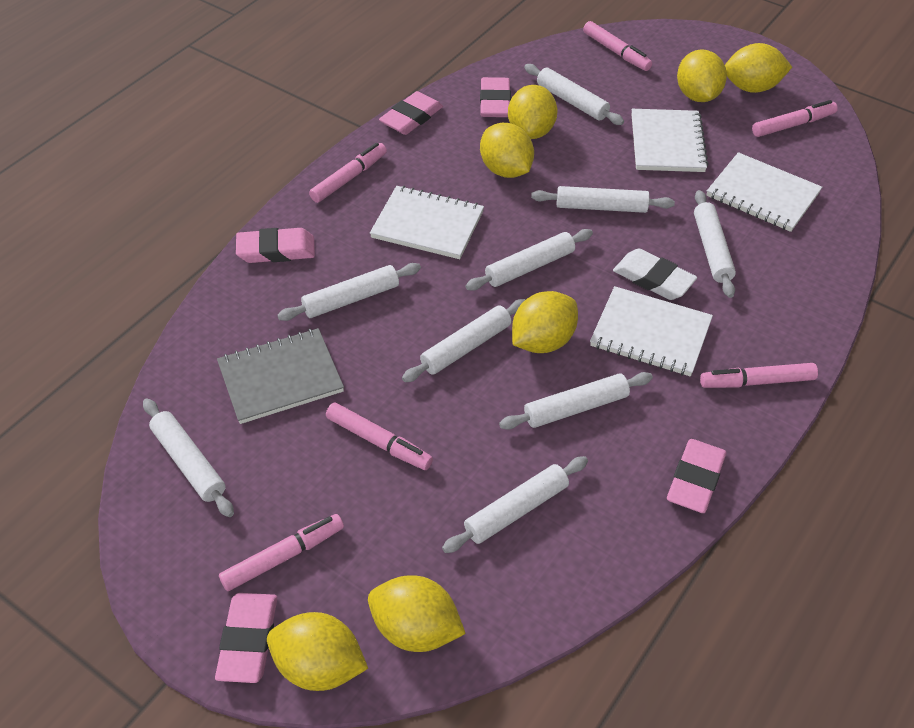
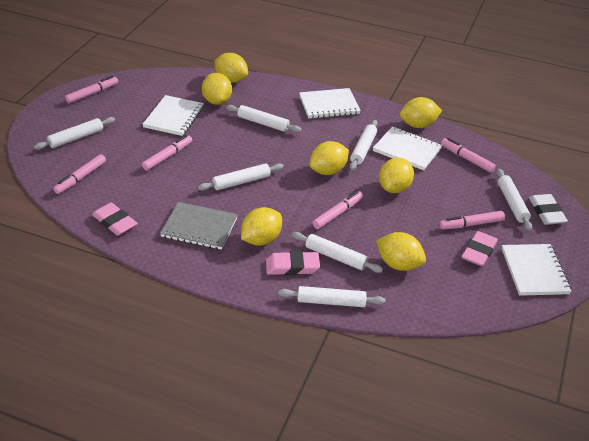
pink eraser: [215,593,277,683] [236,228,315,263] [379,91,443,135] [480,77,511,117] [667,439,726,513] = 5 -> [92,203,138,236] [266,251,320,275] [461,231,498,266] = 3
white rolling pin: [143,398,234,517] [277,263,421,321] [402,299,526,382] [442,456,588,553] [466,229,593,291] [499,372,653,430] [524,64,624,125] [531,186,675,213] [694,190,736,298] = 9 -> [34,117,115,150] [198,163,284,191] [226,105,302,132] [279,286,386,307] [292,232,383,273] [350,120,378,170] [497,169,532,231] = 7

